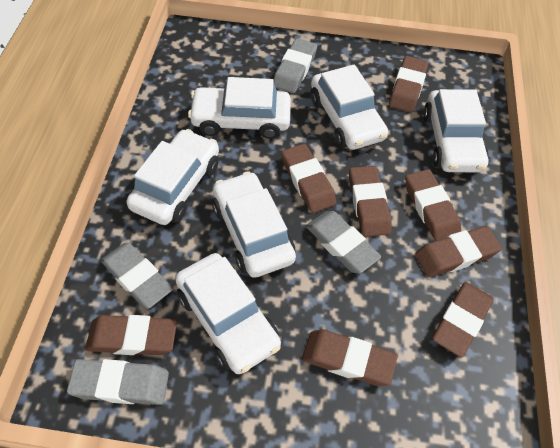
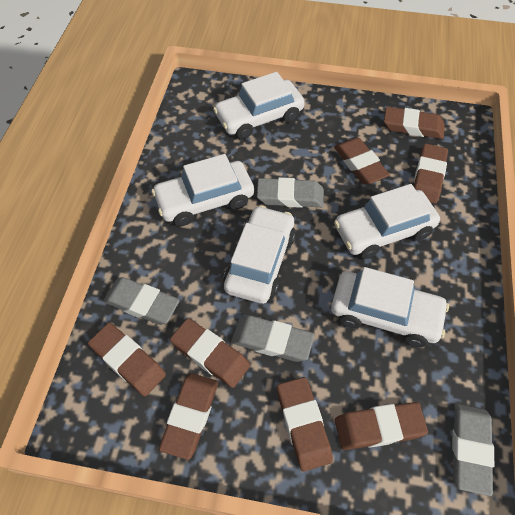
white car: [127,129,219,225] [175,253,281,374] [188,77,291,139] [212,171,296,278] [311,65,388,150] [423,89,489,172] = 6 -> [152,154,254,226] [213,72,305,139] [223,205,296,304] [331,267,449,347] [334,184,440,259] = 5

